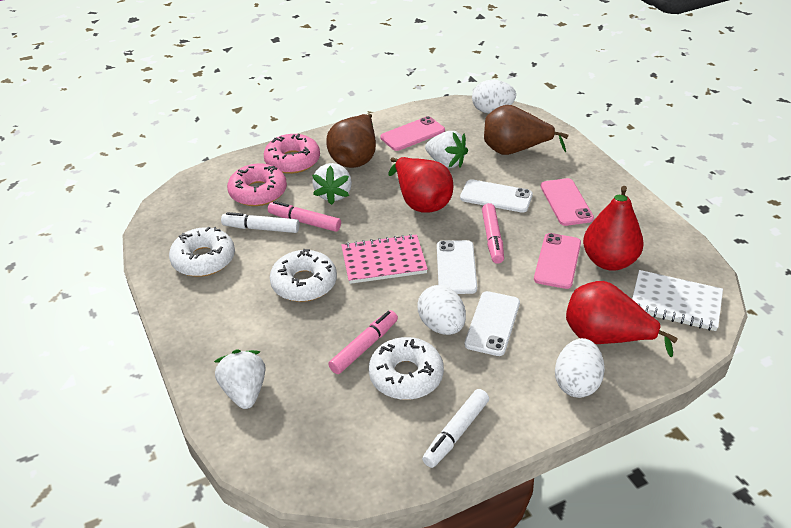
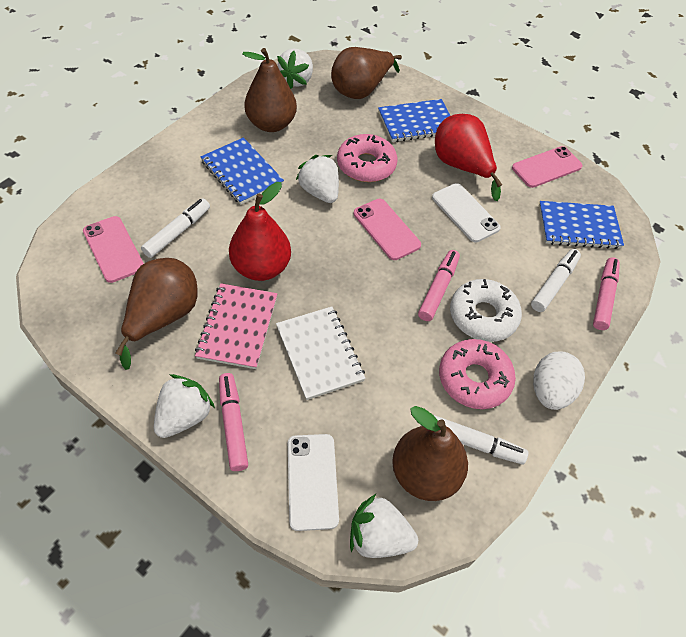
blue notebook: none = 0 -> [201,137,284,205] [378,99,451,142] [539,201,624,249] = 3
brown pear: [326,114,376,168] [484,105,568,155] = 2 -> [115,258,198,370] [243,48,297,132] [331,47,402,99] [392,406,468,501] = 4
red pear: [389,157,454,212] [566,281,678,357] [583,186,643,271] = 3 -> [229,182,291,281] [435,114,502,201] = 2
white donut: [169,227,235,277] [270,249,337,302] [369,337,444,400] = 3 -> [450,279,522,342] = 1
white egg: [418,285,466,335] [472,80,516,113] [555,338,605,398] = 3 -> [533,351,585,410] = 1
white marker: [221,212,299,233] [422,389,489,468] = 2 -> [141,198,210,258] [434,415,528,465] [531,249,581,312] = 3
white phone: [437,240,477,294] [460,179,533,213] [464,291,520,356] = 3 -> [288,434,339,531] [432,183,501,243] = 2
white strawberry: [214,350,266,409] [312,163,352,205] [425,131,468,168] = 3 -> [154,374,215,438] [277,48,313,89] [296,155,339,203] [350,494,418,558] = 4

